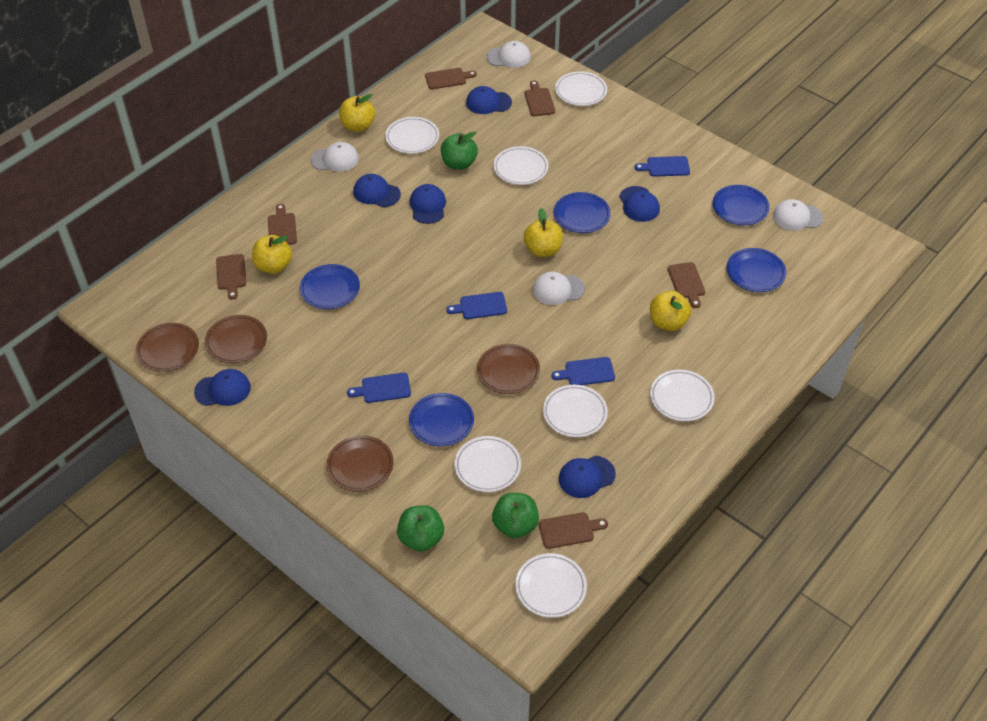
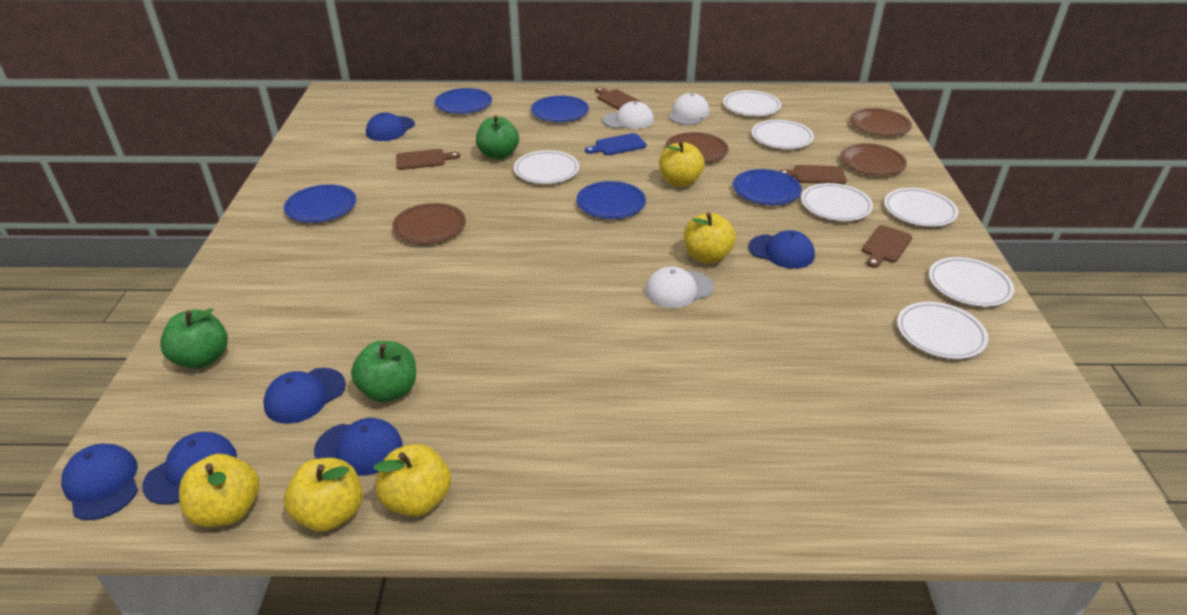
blue cutting board: [347,373,411,403] [446,292,507,319] [552,357,615,385] [635,156,690,177] = 4 -> [585,133,647,155] = 1
brown cutting board: [216,254,246,300] [268,204,297,245] [425,68,477,89] [525,80,555,116] [539,512,608,549] [668,262,705,308] = 6 -> [396,149,460,170] [595,87,641,110] [780,165,847,184] [862,225,912,268] = 4
white cap: [311,142,359,171] [486,41,531,68] [533,272,585,305] [773,199,823,231] = 4 -> [603,101,654,129] [645,266,714,308] [669,93,710,125] = 3
yellow apple: [252,235,292,274] [339,94,375,132] [524,208,563,257] [650,291,691,331] = 4 -> [179,454,259,527] [284,458,362,532] [373,444,451,517] [659,141,704,187] [684,213,736,264] = 5

